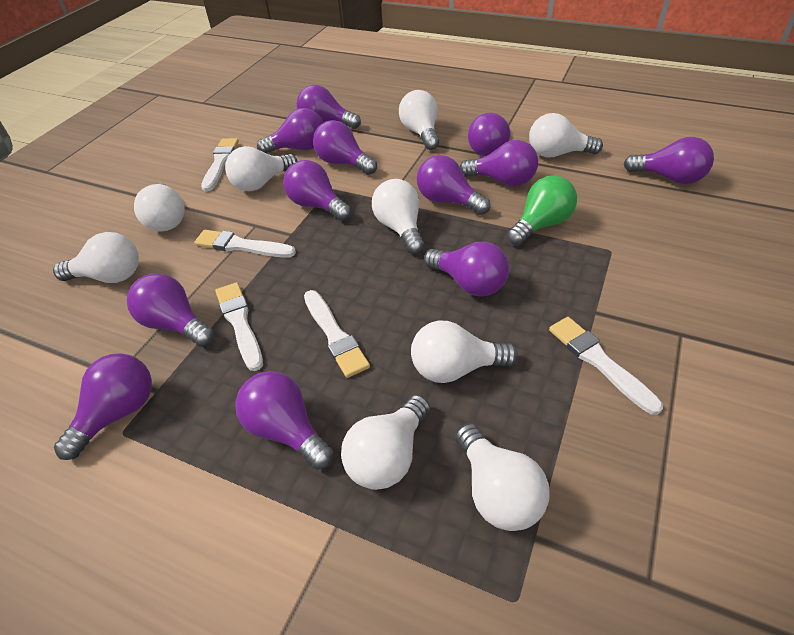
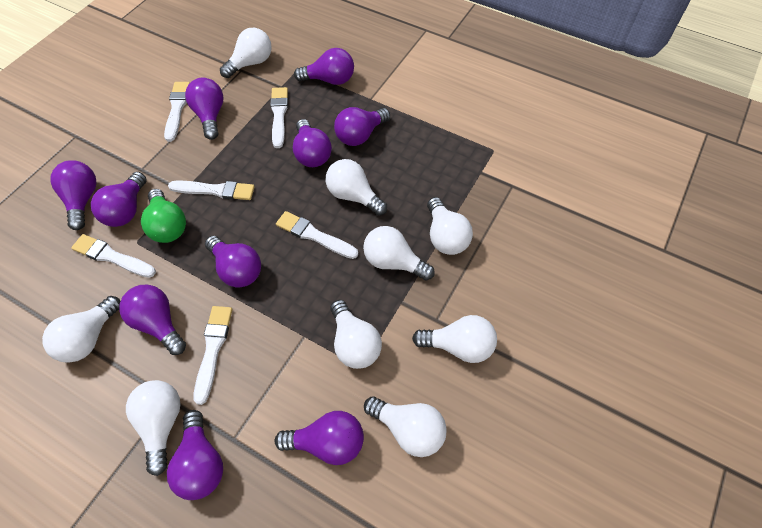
purple light bulb: [54,353,152,460] [127,273,214,347] [235,371,334,470] [257,108,324,153] [283,160,352,221] [297,85,361,129] [313,120,377,175] [417,155,490,215] [424,242,509,297] [460,140,538,186] [468,113,510,156] [624,137,714,184] = 12 -> [50,160,97,230] [91,172,147,227] [119,285,186,355] [167,410,223,500] [185,78,224,140] [205,236,261,288] [275,411,364,465] [293,119,332,167] [294,48,354,85] [334,107,390,146] = 10
white brush: [194,230,296,258] [201,138,239,191] [215,282,263,371] [304,290,370,378] [549,317,663,415] = 5 -> [71,234,156,278] [164,82,190,142] [168,180,254,200] [193,306,232,405] [270,87,288,148] [276,211,358,259] = 6

